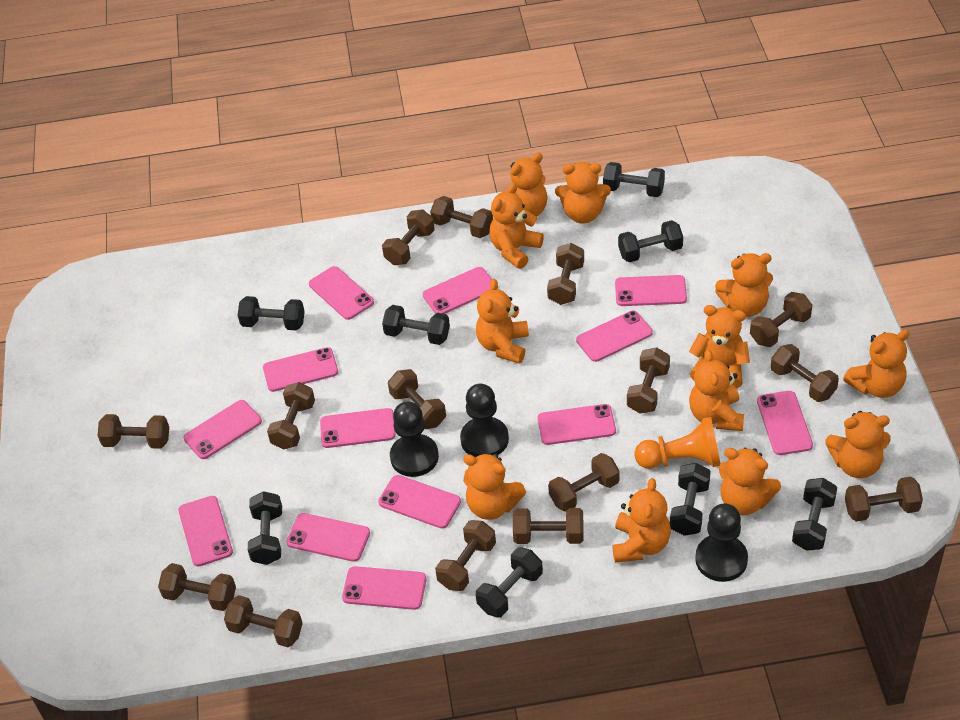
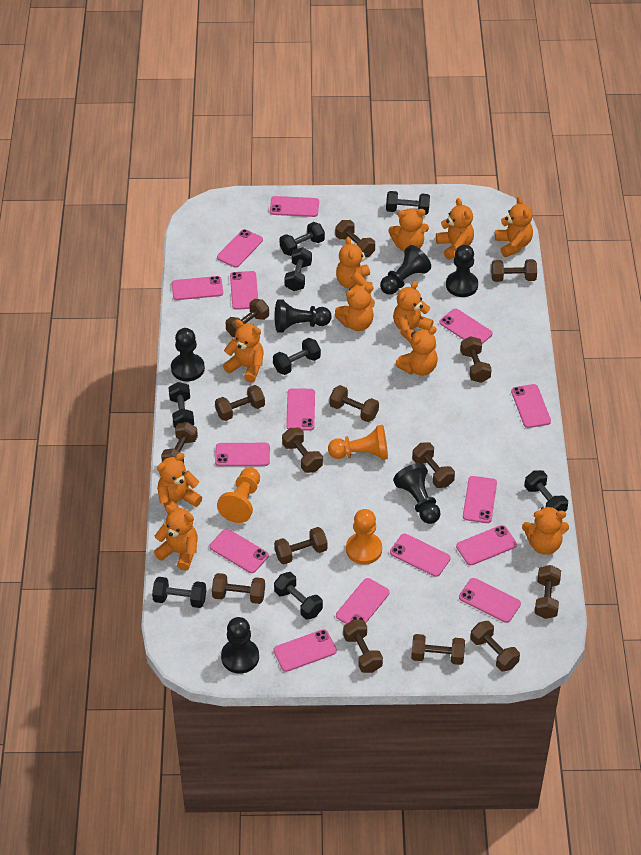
black pawn: [390,401,439,477] [460,384,509,458] [695,503,748,582] = 3 -> [171,328,205,382] [221,617,259,674] [275,299,332,333] [380,245,431,295] [393,463,441,524] [446,245,478,297] = 6
orange pawn: [635,417,721,469] = 1 -> [217,468,260,523] [328,425,388,460] [346,509,382,565] = 3
orange teddy bear: [463,453,526,520] [476,279,529,364] [489,183,544,269] [499,153,547,217] [555,162,611,224] [612,478,671,563] [689,305,750,389] [689,350,744,431] [715,253,773,317] [719,448,781,515] [826,411,891,478] [843,329,910,398] = 12 -> [154,505,198,570] [157,453,202,514] [223,320,263,383] [335,285,375,331] [336,237,372,293] [388,208,429,251] [393,281,434,343] [395,326,438,376] [436,198,474,260] [495,196,533,257] [522,506,569,555] = 11
pink phone: [178,496,233,567] [184,400,262,459] [263,347,338,392] [286,513,370,562] [309,266,374,320] [320,408,396,448] [342,566,426,610] [378,475,461,528] [423,267,492,314] [538,404,616,445] [576,311,653,362] [615,275,687,306] [757,391,813,455] = 13 -> [172,276,223,300] [210,529,269,573] [215,443,270,466] [217,229,263,268] [230,271,258,310] [270,196,319,217] [273,629,337,672] [286,388,315,431] [336,578,390,624] [390,534,451,577] [439,309,493,344] [456,525,517,565] [459,578,521,623] [463,476,497,523] [511,384,551,428] = 15

